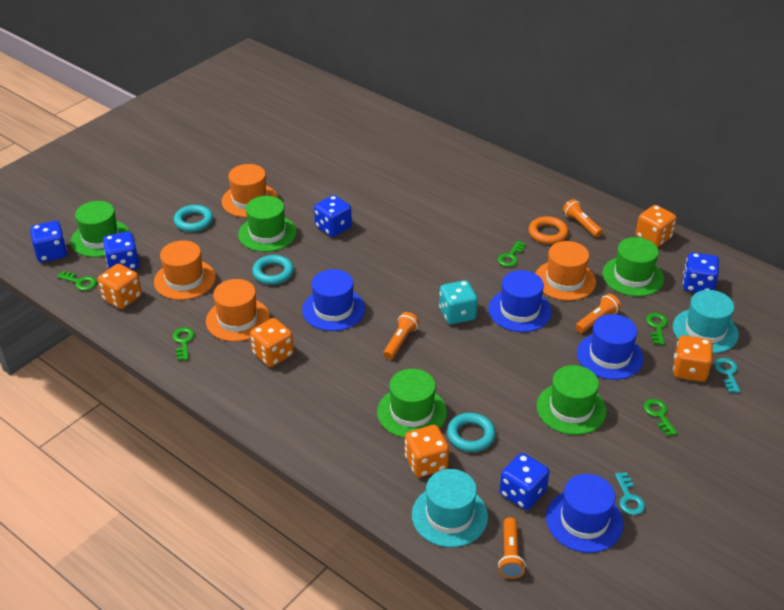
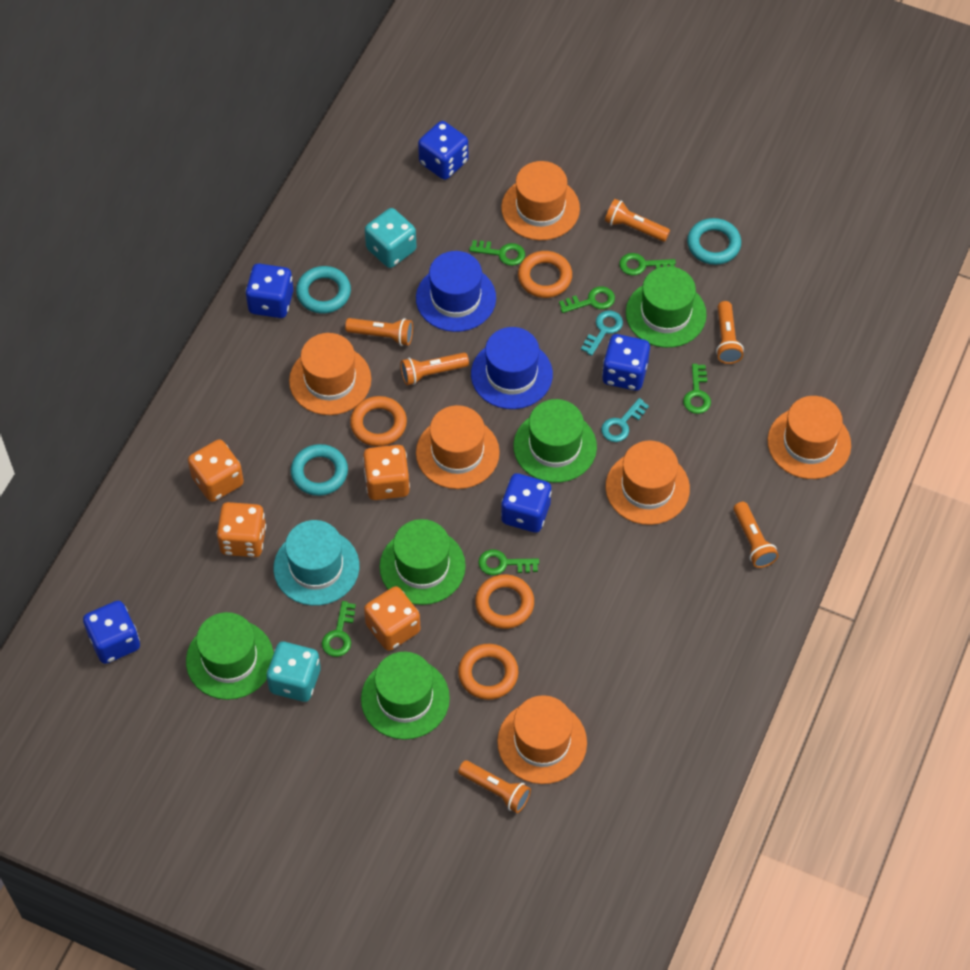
blue hat: [302,269,365,331] [488,270,552,332] [546,474,623,553] [577,314,644,380] = 4 -> [416,251,496,332] [471,327,553,409] = 2
green key: [57,271,97,291] [173,327,195,360] [498,241,526,267] [644,399,678,436] [646,313,668,345] = 5 -> [322,601,356,657] [469,240,525,266] [478,550,539,575] [559,286,615,313] [619,253,676,276] [683,364,711,414] = 6
orange dice: [97,264,142,309] [250,318,294,367] [405,425,449,477] [636,205,677,247] [673,335,713,382] = 5 -> [188,439,244,502] [217,502,266,557] [363,445,410,500] [364,586,421,651] = 4
orange flashlight: [383,312,419,359] [498,517,526,579] [562,199,603,237] [575,294,621,333] = 4 -> [345,318,413,346] [400,353,469,385] [458,760,531,813] [605,199,670,242] [716,301,744,364] [733,502,779,568] = 6
orange hat: [154,240,216,300] [206,279,270,342] [222,164,278,218] [535,241,596,301] = 4 -> [289,333,371,415] [416,405,500,489] [497,695,587,784] [501,161,580,240] [606,440,690,525] [768,396,851,479] = 6
orange ring: [529,216,568,244] = 1 -> [350,396,407,446] [458,644,519,700] [475,574,534,629] [518,251,572,298] = 4
turquoise dice: [439,280,478,324] = 1 -> [267,642,320,702] [365,208,417,268] = 2
turquoise hat: [412,469,488,547] [673,290,739,353] = 2 -> [273,520,359,606] = 1

